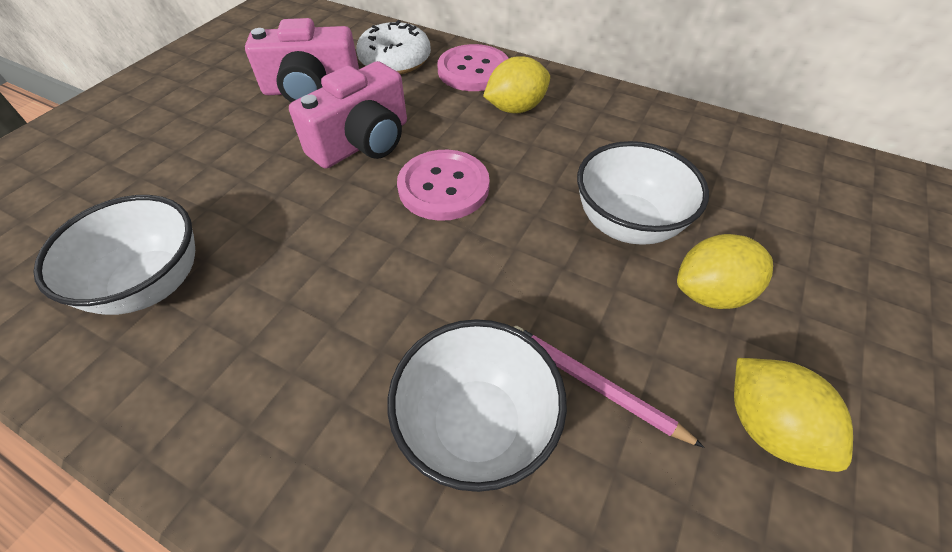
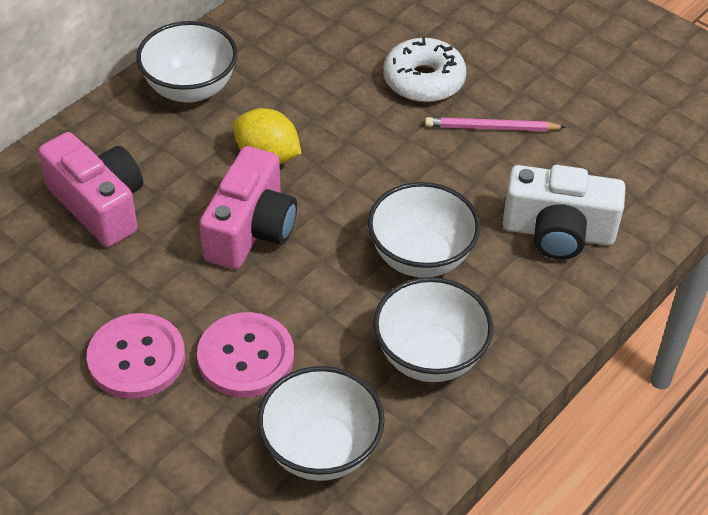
white bowl: [33,195,195,315] [388,319,567,492] [577,141,709,245] = 3 -> [136,21,237,103] [257,366,385,481] [368,182,480,278] [373,277,493,382] = 4
white camera: none = 0 -> [503,165,625,260] = 1
yellow lemon: [483,56,550,114] [677,234,773,309] [734,358,853,472] = 3 -> [233,108,301,164] = 1

